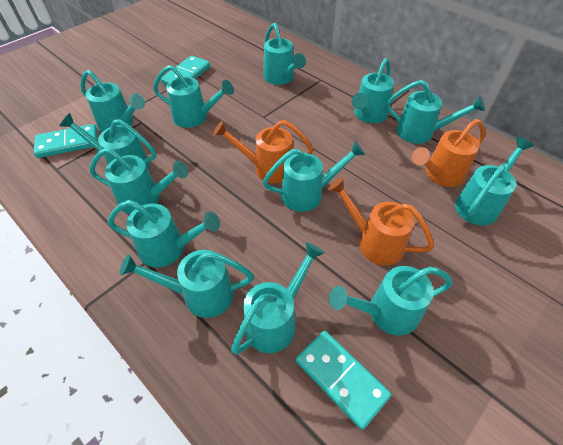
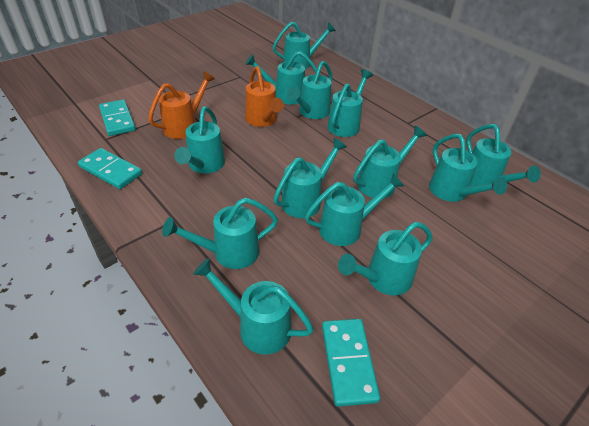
orange watering can: [213,120,313,183] [328,177,434,266] [412,119,485,187] = 3 -> [148,71,215,139] [245,66,284,127] = 2

